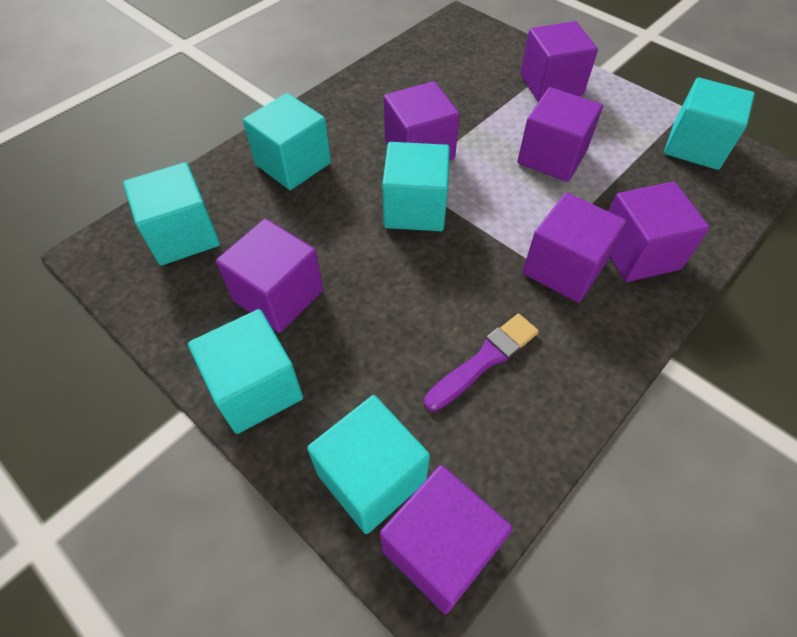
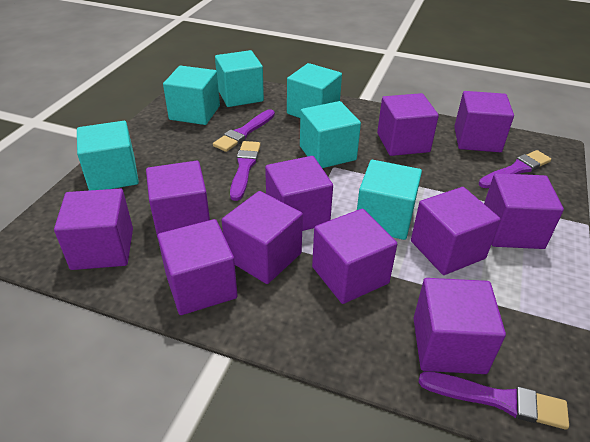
purple brush: [424,314,539,412] = 1 -> [213,109,275,152] [230,141,261,201] [419,371,569,430] [479,150,551,188] = 4
purple cube: [216,219,323,333] [380,465,513,614] [384,81,460,161] [517,87,603,182] [520,21,598,102] [523,193,627,303] [609,182,710,282] = 7 -> [54,189,133,270] [146,161,210,238] [158,219,238,315] [222,191,303,284] [265,156,333,231] [312,209,397,304] [377,93,439,156] [411,187,500,275] [413,278,506,374] [454,91,514,152] [484,173,564,249] = 11

